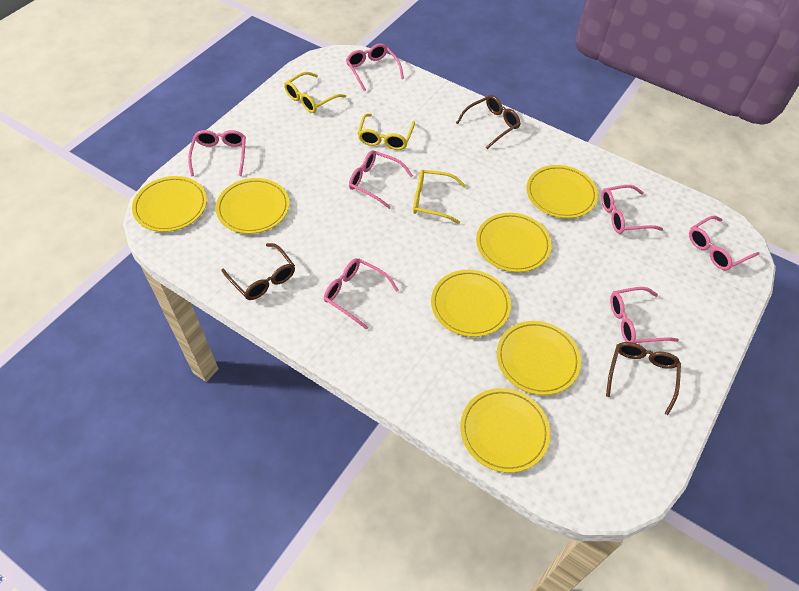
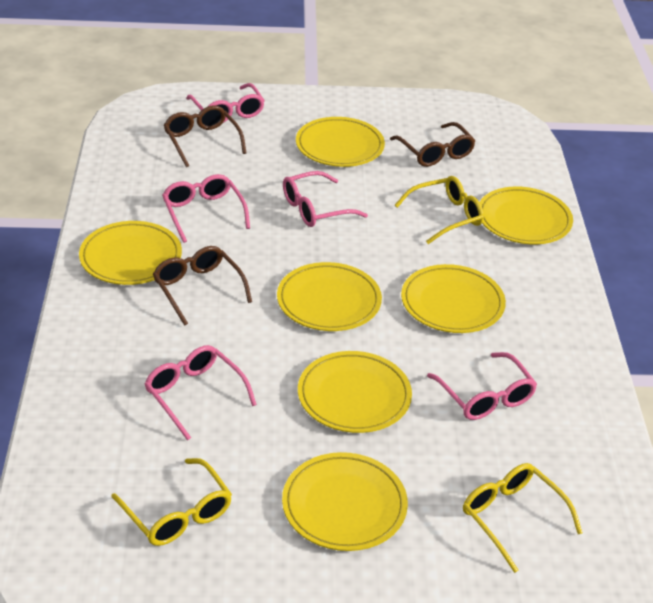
pink glasses: [188,130,246,176] [324,258,399,330] [346,43,404,91] [349,150,413,209] [601,185,663,234] [610,287,679,343] [689,216,759,270] = 7 -> [144,345,257,441] [162,174,250,243] [186,83,265,123] [283,171,368,227] [427,352,537,420] = 5

